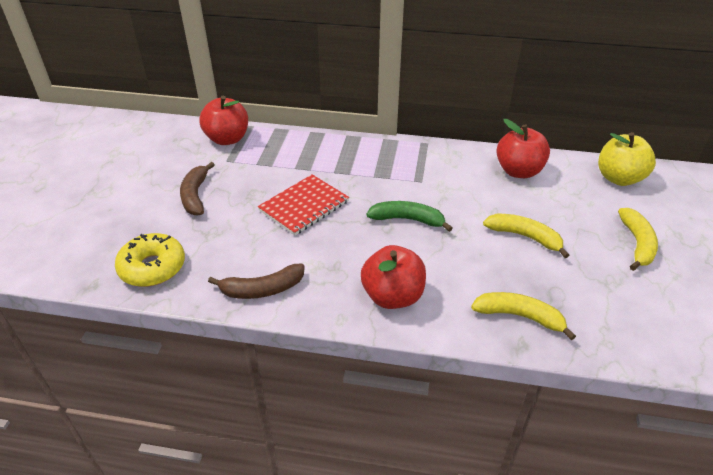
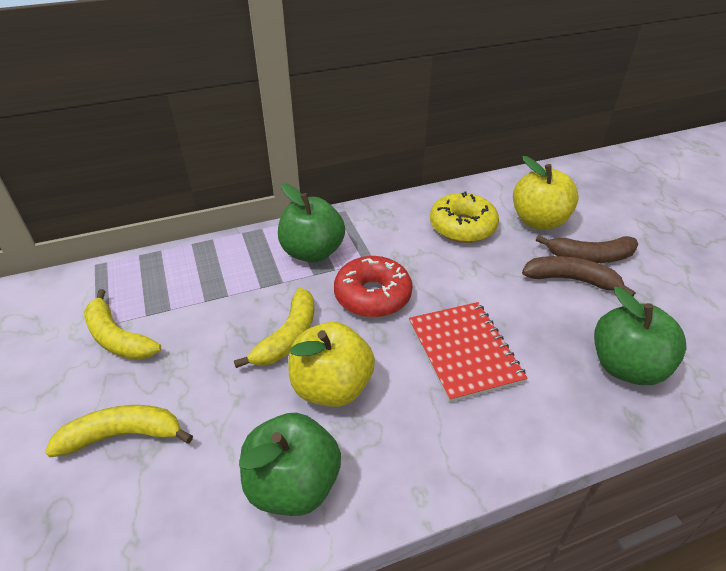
green apple: none = 0 -> [239,413,341,516] [278,183,345,263] [594,287,686,385] = 3
green banana: [366,201,453,232] = 1 -> none = 0
red apple: [199,96,248,145] [361,245,426,309] [496,119,550,178] = 3 -> none = 0
red donut: none = 0 -> [334,256,413,317] = 1
yellow apple: [598,132,656,186] = 1 -> [288,322,375,407] [513,156,579,230] = 2

